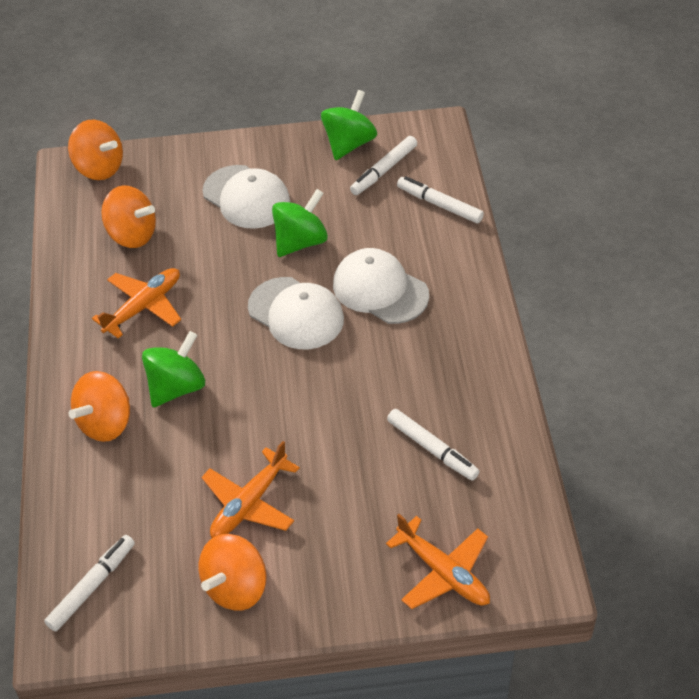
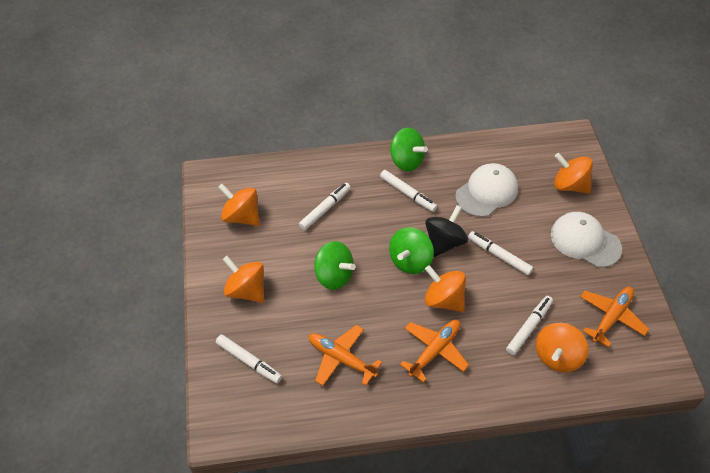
black spinning top: none = 0 -> [425,205,468,257] = 1
orange spinning top: [68,120,123,180] [69,371,130,442] [101,185,156,248] [198,534,266,611] = 4 -> [218,184,260,226] [222,256,264,303] [425,265,466,312] [536,323,588,372] [554,153,593,194] = 5
white cap: [202,165,290,229] [248,277,344,349] [333,248,429,324] = 3 -> [455,163,518,217] [551,212,622,268] = 2
white marker: [44,535,135,632] [350,136,417,195] [387,409,480,481] [397,176,484,223] = 4 -> [216,335,282,383] [299,183,351,230] [380,170,437,212] [468,231,534,276] [506,296,553,355] = 5

